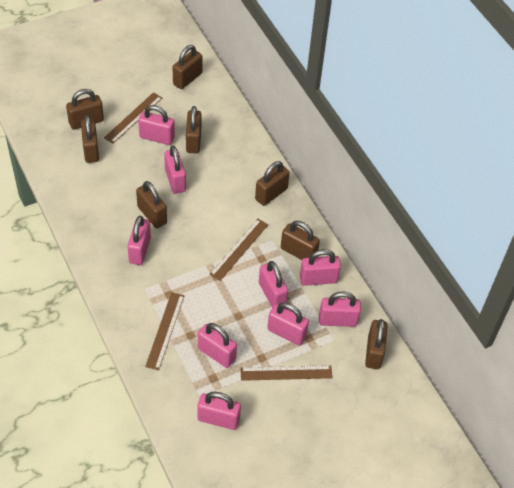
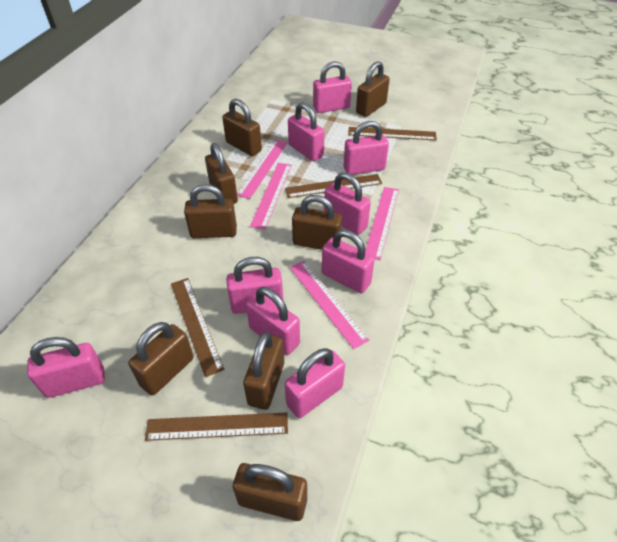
pink ruler: none = 0 -> [237,140,287,199] [250,163,292,230] [290,260,369,349] [365,187,399,260] = 4

